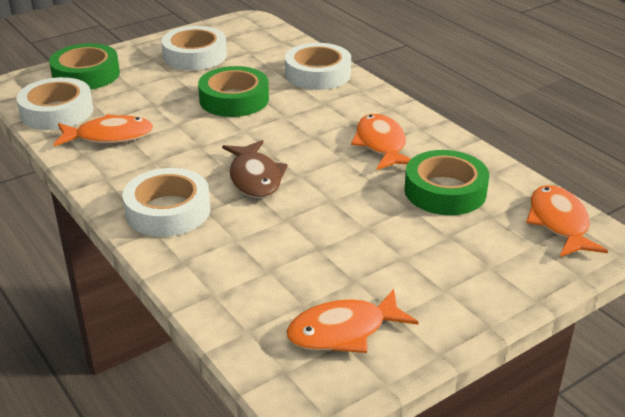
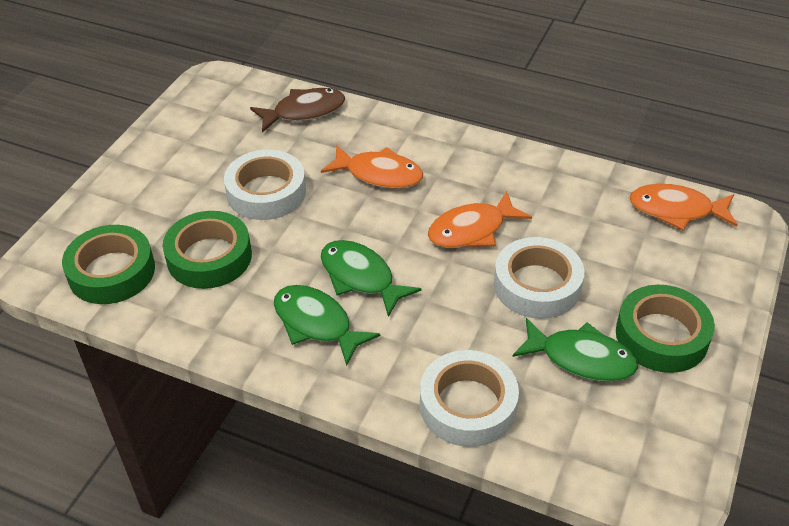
green fish: none = 0 -> [274,285,380,366] [321,240,422,317] [512,318,638,382] = 3
orange fish: [53,114,153,146] [287,289,419,353] [351,114,411,170] [526,185,608,257] = 4 -> [321,145,423,189] [428,191,532,248] [629,184,738,230] = 3
white tape: [17,77,93,130] [122,168,210,237] [161,26,227,70] [285,43,351,90] = 4 -> [224,150,306,220] [420,350,519,447] [494,237,584,319] = 3

